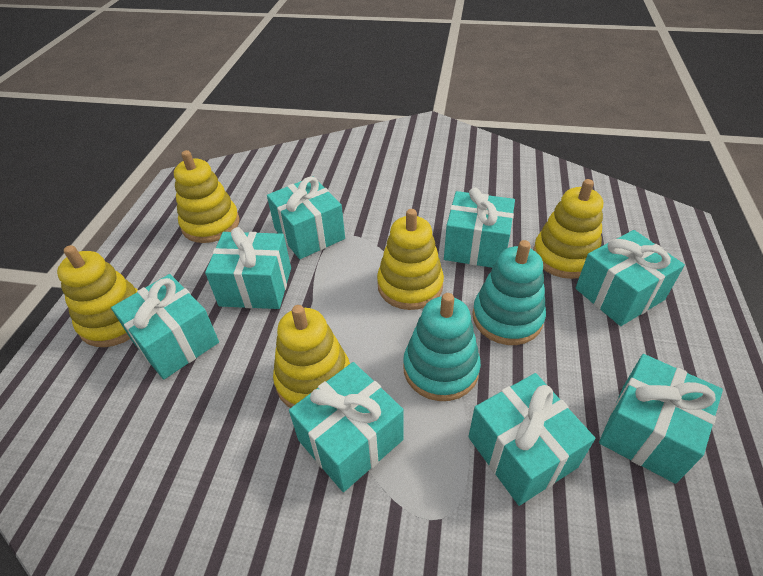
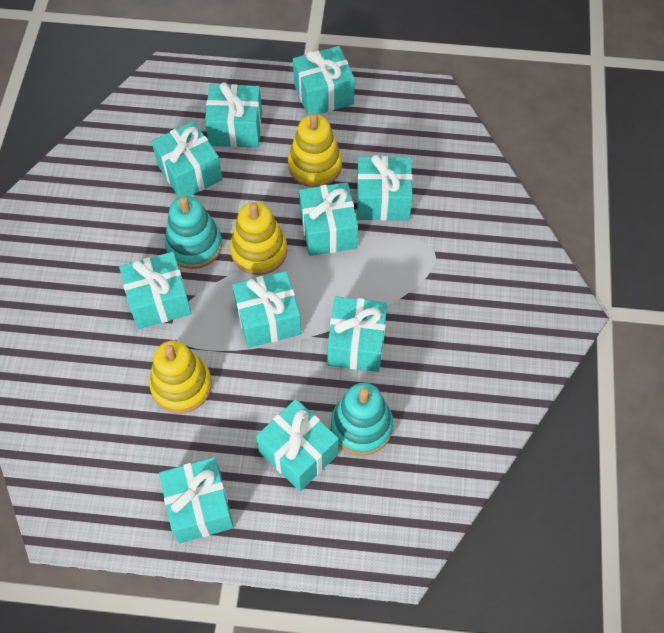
turquoise gift: [111,274,219,379] [205,227,291,309] [267,177,345,259] [289,362,404,492] [444,188,515,268] [468,373,595,506] [575,230,685,326] [599,354,723,484] = 8 -> [119,252,192,329] [151,121,222,197] [159,457,234,544] [205,82,262,147] [232,271,301,348] [256,399,339,491] [293,46,355,115] [299,182,358,256] [327,296,387,372] [357,155,413,221] = 10
yellow stacking toy: [57,245,138,347] [174,150,239,243] [273,305,350,408] [377,209,444,310] [533,179,603,279] = 5 -> [149,341,212,413] [230,202,287,275] [288,113,342,187] = 3

